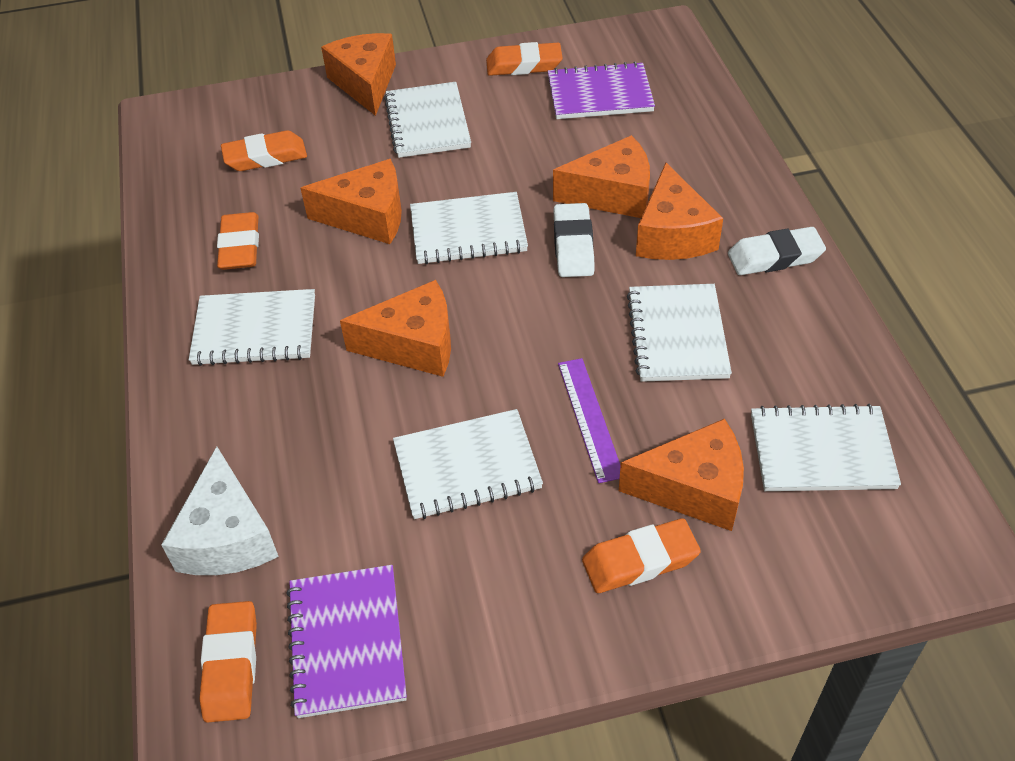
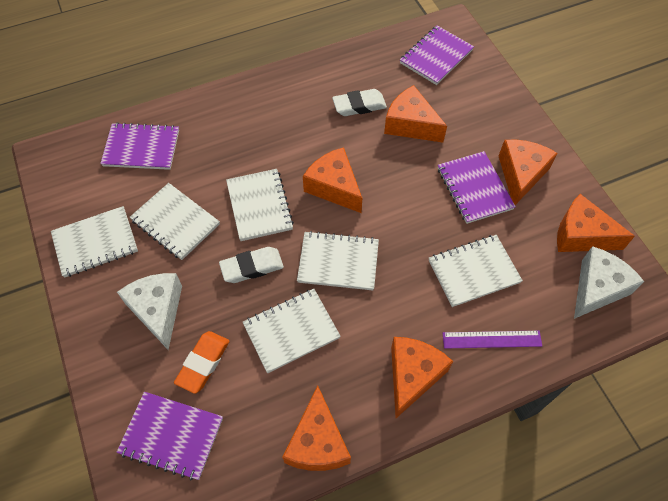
orange eraser: [199,601,257,723] [217,212,259,270] [221,130,307,171] [486,42,563,76] [582,518,701,593] = 5 -> [174,331,230,394] = 1
purple notebook: [286,565,407,718] [548,61,655,119] = 2 -> [100,122,179,170] [116,392,223,481] [400,25,474,85] [438,151,516,224] = 4
white cheese: [161,446,279,575] = 1 -> [117,273,182,350] [574,246,644,319] = 2

